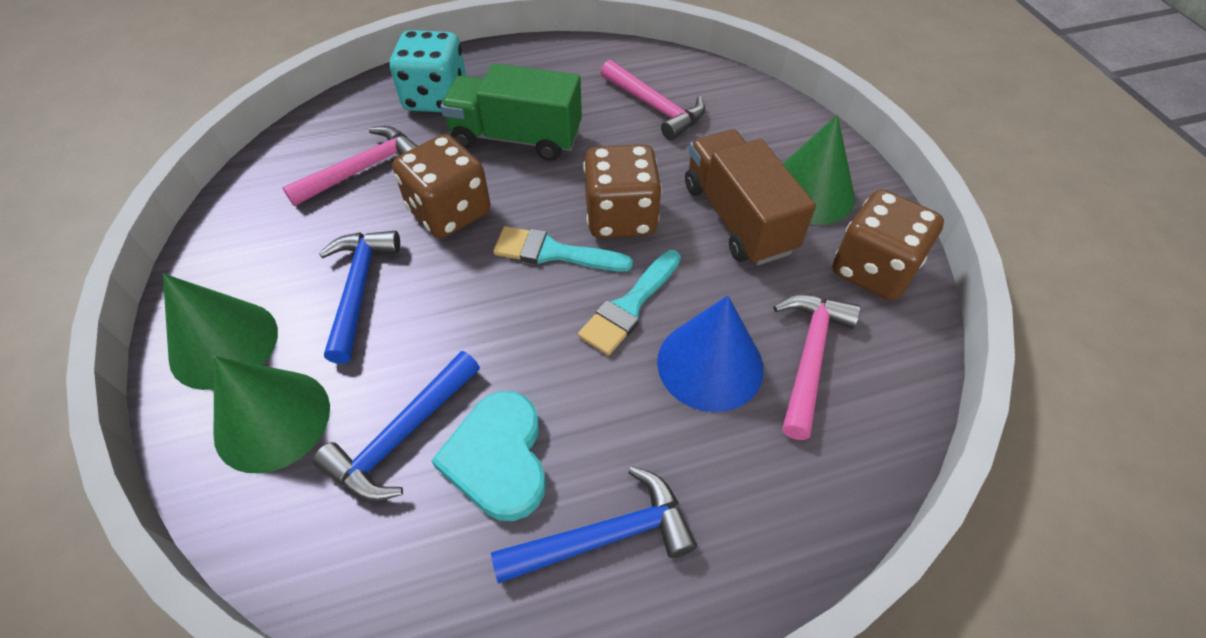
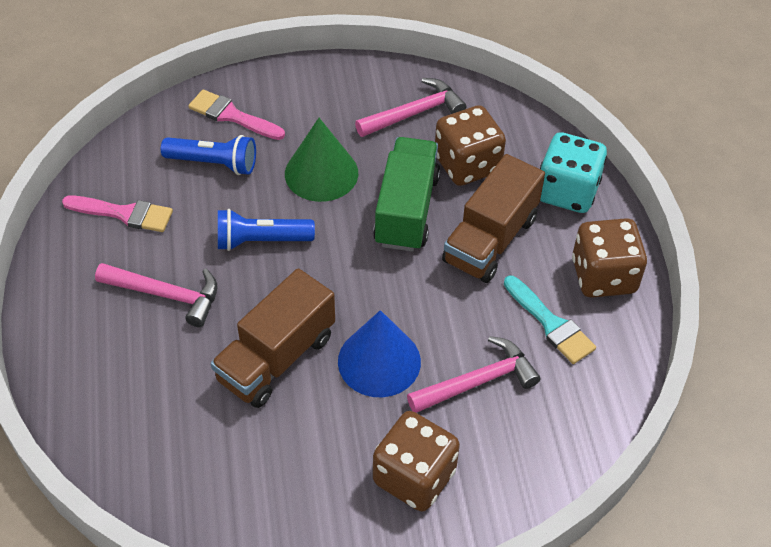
blue flashlight: none = 0 -> [161,135,256,175] [218,209,315,251] = 2
blue hammer: [313,351,480,502] [319,231,400,364] [491,466,697,583] = 3 -> none = 0
brown truck: [685,130,816,265] = 1 -> [211,268,335,408] [442,154,545,283] = 2
green cone: [163,274,278,390] [214,356,330,473] [783,115,855,225] = 3 -> [285,118,358,202] = 1
pink brush: none = 0 -> [62,196,173,232] [188,89,285,140] = 2
turquoise brush: [493,226,633,271] [578,250,681,355] = 2 -> [504,276,596,364] = 1
turquoise heart: [431,391,546,521] = 1 -> none = 0

